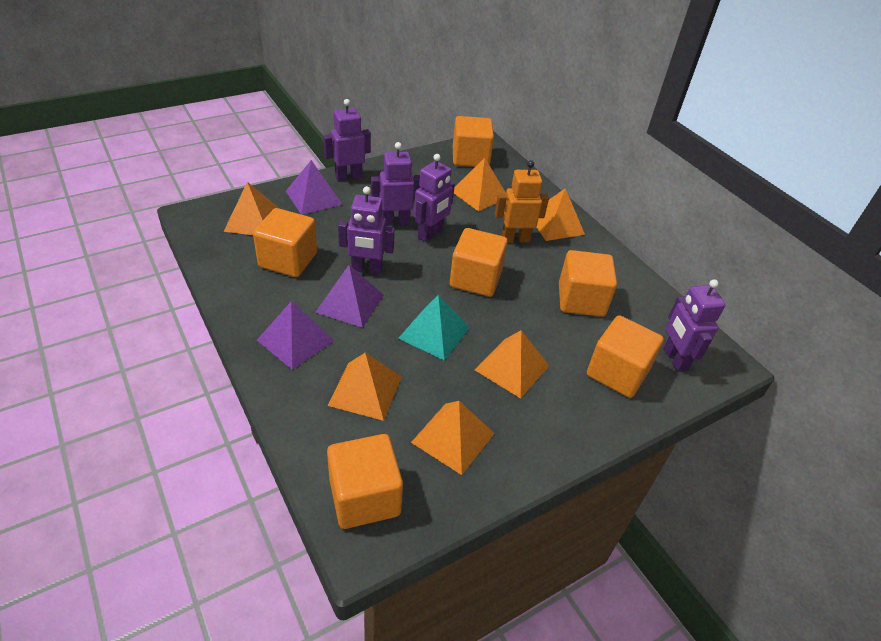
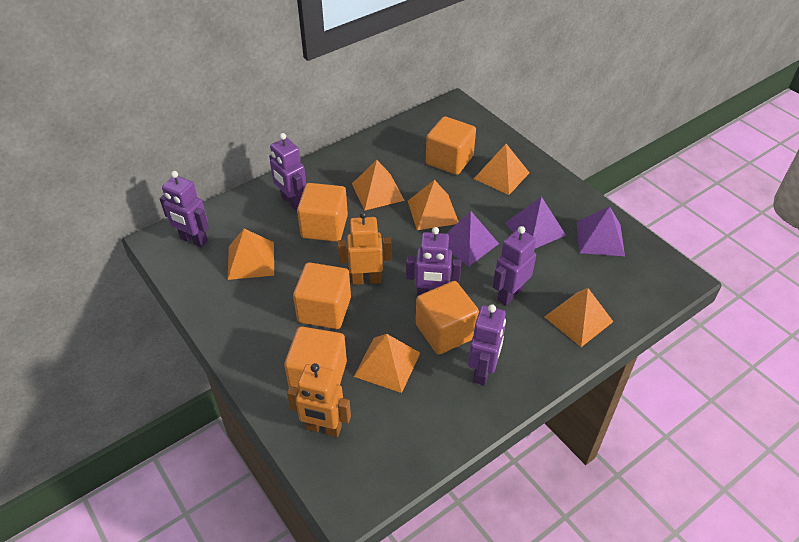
orange cube: [253,208,317,277] [327,434,403,529] [450,228,508,297] [453,116,494,167] [559,250,617,317] [587,315,664,398] = 6 -> [284,327,347,388] [293,262,351,329] [297,183,348,242] [416,281,479,354] [426,116,476,175] = 5
orange robot: [495,160,549,243] = 1 -> [287,363,351,437] [338,211,392,285] = 2
turquoise pyramid: [398,295,470,361] = 1 -> none = 0

